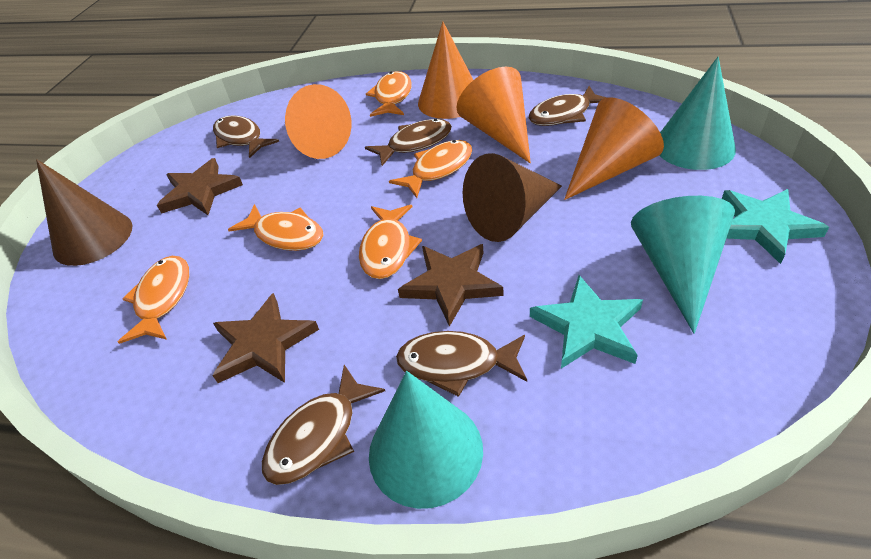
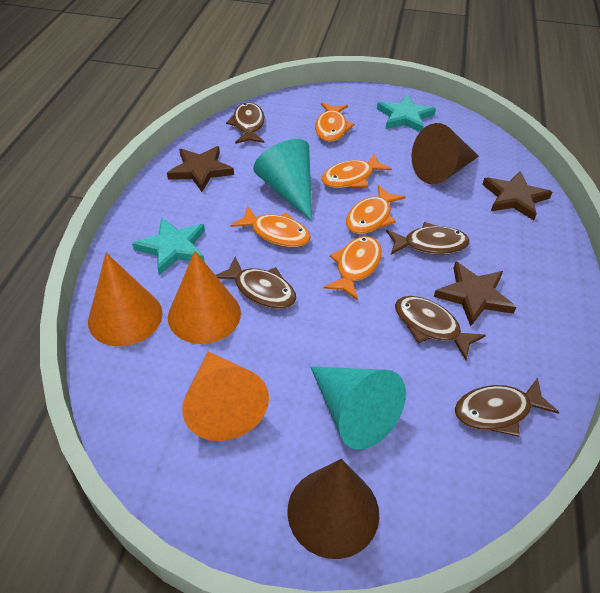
orange cone: [285,84,352,159] [418,22,473,119] [457,67,531,163] [564,98,664,200] = 4 -> [88,253,163,346] [168,251,241,344] [182,351,269,441] = 3
turquoise cone: [369,371,483,509] [631,196,735,334] [659,57,736,170] = 3 -> [253,139,312,222] [310,366,406,450] = 2

